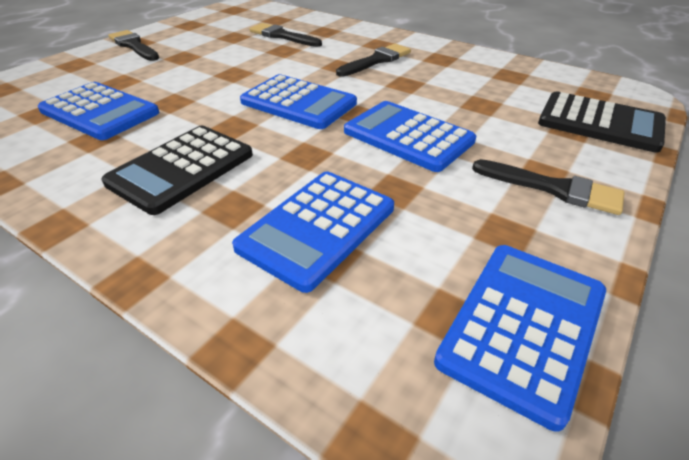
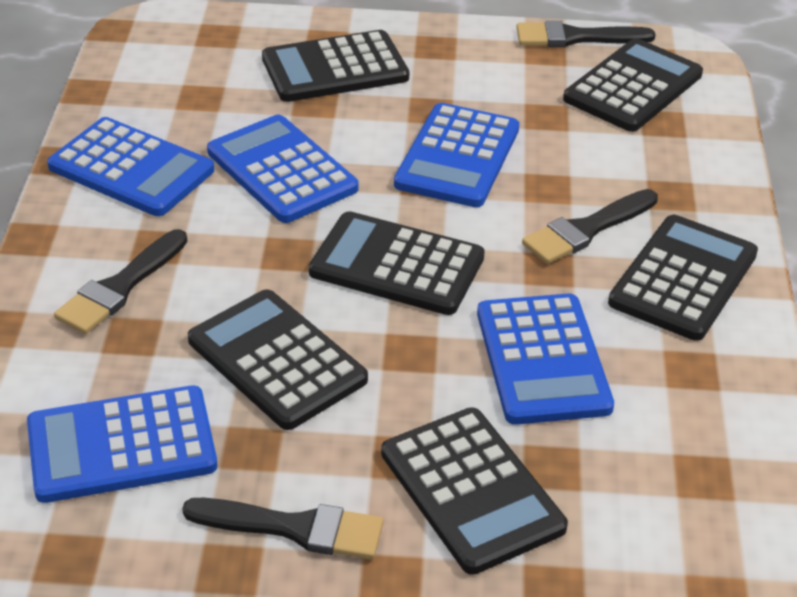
black calculator: [102,126,253,215] [538,91,666,153] = 2 -> [188,289,368,430] [262,30,409,102] [309,211,485,315] [381,407,568,575] [563,38,703,132] [608,215,758,341] = 6

